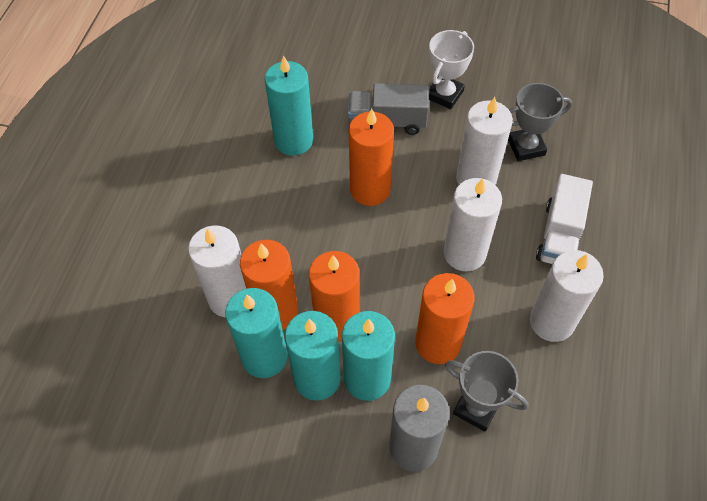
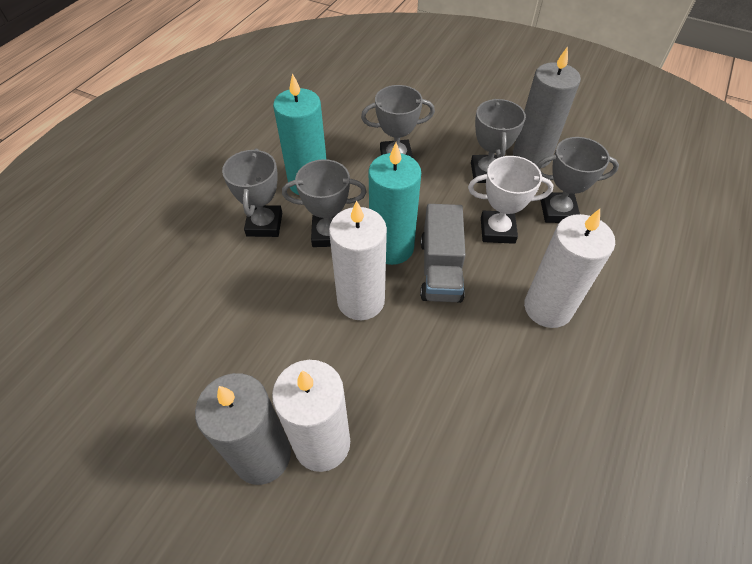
grey candle: [389,385,449,472] = 1 -> [195,373,291,485] [513,46,581,168] = 2
grey trophy: [445,351,528,431] [508,83,572,161] = 2 -> [222,148,282,237] [282,159,367,247] [361,85,435,158] [471,99,526,183] [537,137,619,223] = 5
orange candle: [240,240,298,330] [309,251,360,342] [349,109,394,206] [415,273,475,364] = 4 -> none = 0
turquoise candle: [225,288,288,378] [265,56,313,156] [285,311,341,401] [342,311,395,401] = 4 -> [273,73,327,195] [368,142,421,265] = 2
white candle: [188,225,246,317] [444,178,502,271] [456,97,513,185] [530,250,604,342] = 4 -> [272,360,350,472] [329,200,387,320] [524,209,615,328] = 3
white truck: [536,174,593,264] = 1 -> none = 0

